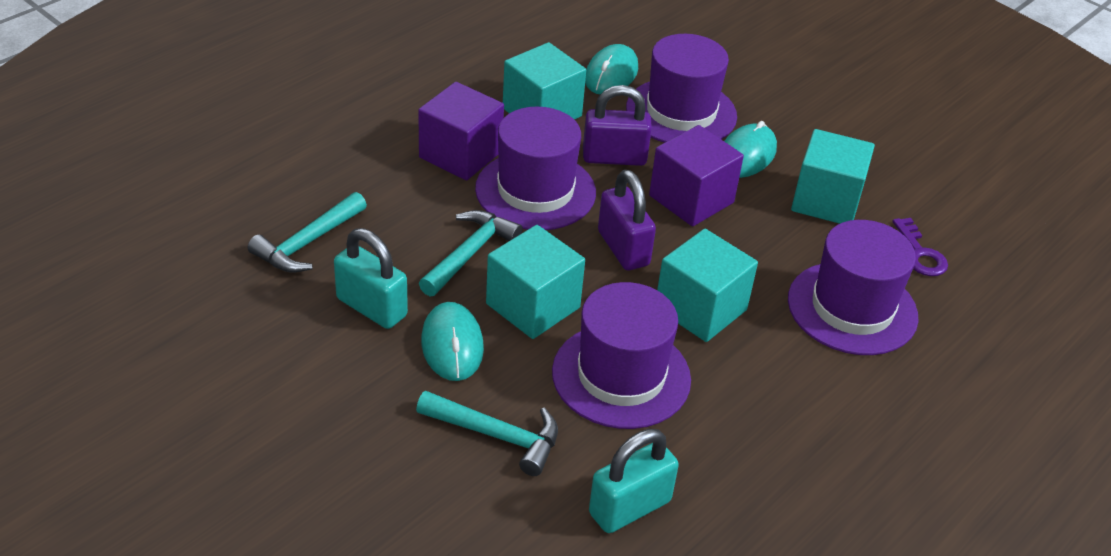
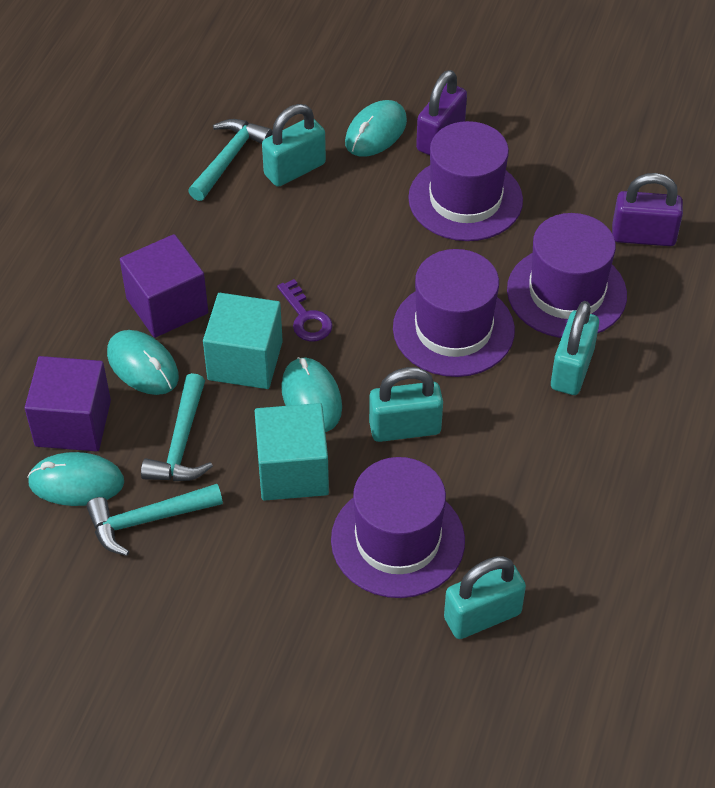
turquoise cube: [486,225,585,339] [503,42,586,120] [657,229,758,342] [791,129,875,224] = 4 -> [203,293,283,389] [255,403,329,501] = 2
turquoise mouse: [421,302,484,381] [585,44,638,94] [724,121,777,178] = 3 -> [27,452,124,506] [107,330,179,395] [281,357,342,432] [345,100,407,157] = 4
turquoise padlock: [334,228,408,329] [589,429,679,533] = 2 -> [262,104,326,187] [369,367,443,442] [444,557,526,639] [551,301,599,395] = 4

